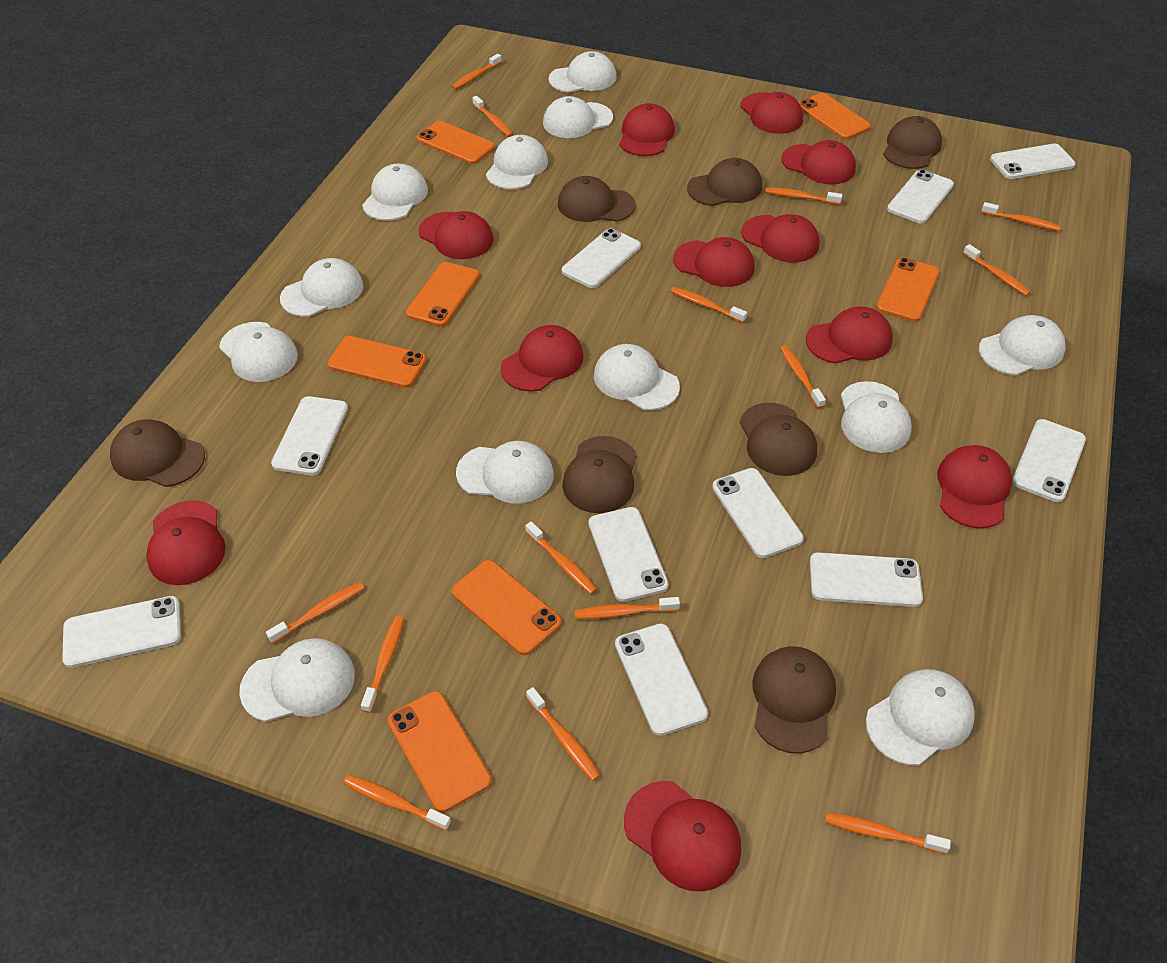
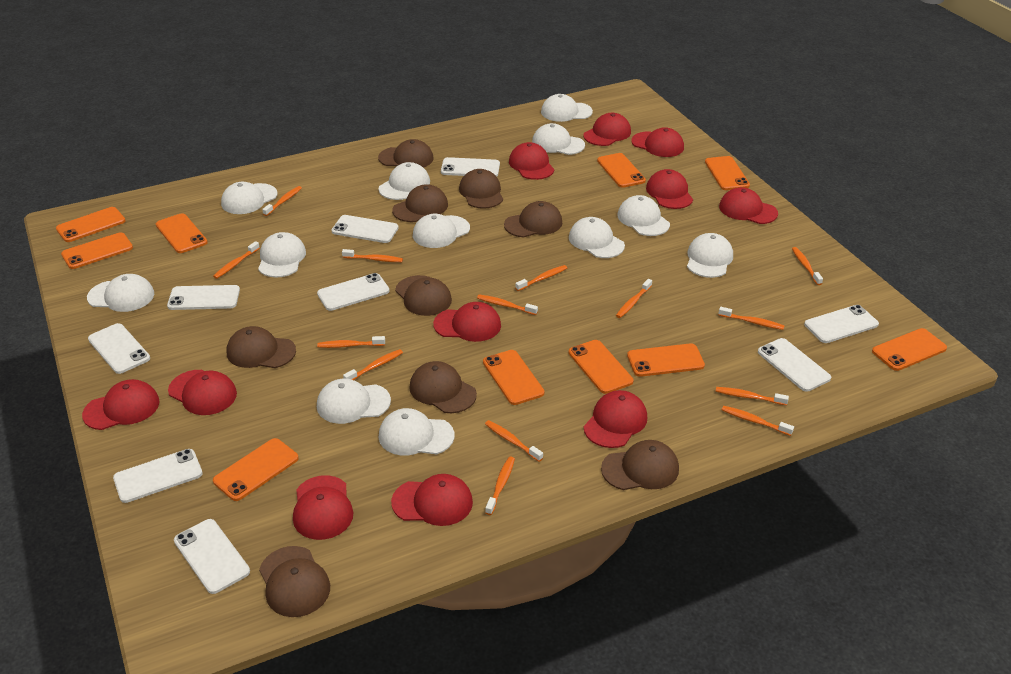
brown cap: [110,419,205,487] [558,176,635,222] [562,436,637,513] [687,158,762,206] [740,403,817,476] [752,646,836,754] [883,116,942,169] = 7 -> [227,326,296,368] [259,546,330,617] [378,139,433,168] [392,184,448,222] [395,275,452,316] [409,361,477,413] [459,169,503,209] [504,201,563,237] [601,440,679,490] = 9
orange phone: [327,336,427,388] [388,691,492,812] [406,262,480,327] [417,121,495,164] [452,560,562,655] [799,93,871,139] [876,257,940,322] = 7 -> [56,207,126,242] [61,232,133,269] [156,213,208,253] [213,438,299,501] [483,350,545,405] [569,340,634,394] [597,153,646,188] [627,343,705,377] [705,156,750,190] [872,328,947,371] = 10
white phone: [62,596,181,668] [271,396,348,475] [562,228,641,288] [589,507,669,602] [615,624,708,736] [712,468,804,558] [810,552,923,607] [887,169,954,224] [990,143,1076,179] [1012,419,1086,502] = 10 -> [88,323,150,374] [113,449,203,503] [167,285,240,310] [174,519,250,594] [317,273,389,311] [332,215,399,243] [441,157,500,177] [758,338,831,392] [804,305,879,343] = 9

